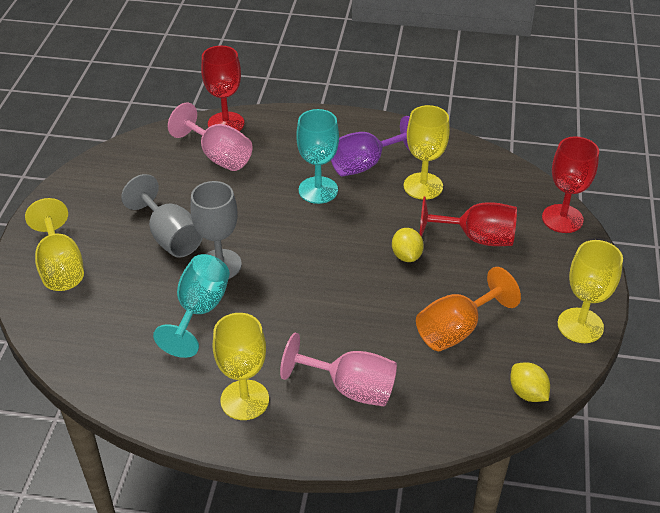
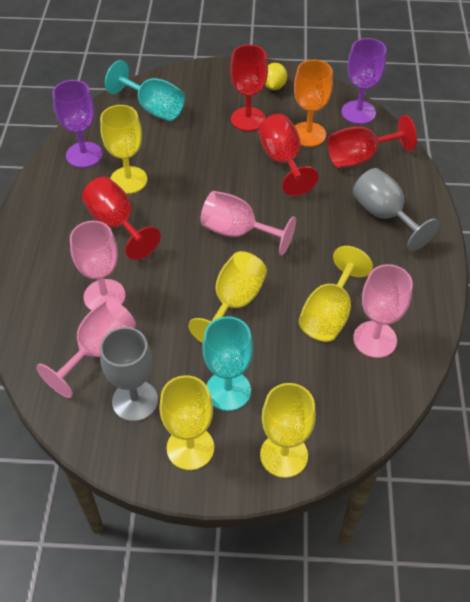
pink goblet: [168,103,253,171] [280,333,397,406] = 2 -> [36,298,136,398] [70,221,126,310] [200,191,296,255] [353,264,413,358] = 4
purple goblet: [331,116,410,176] = 1 -> [53,80,102,168] [341,38,386,124] = 2
red goblet: [201,46,244,131] [420,197,517,246] [542,137,599,233] = 3 -> [82,177,161,260] [230,45,268,131] [258,114,319,196] [328,115,417,168] = 4
yellow goblet: [25,198,84,291] [213,313,269,420] [404,105,450,200] [558,240,623,343] = 4 -> [100,105,147,194] [159,375,214,470] [188,251,267,343] [260,383,316,478] [299,246,373,342] = 5
yellow lemon: [392,228,424,262] [510,362,550,402] = 2 -> [265,63,287,90] = 1

